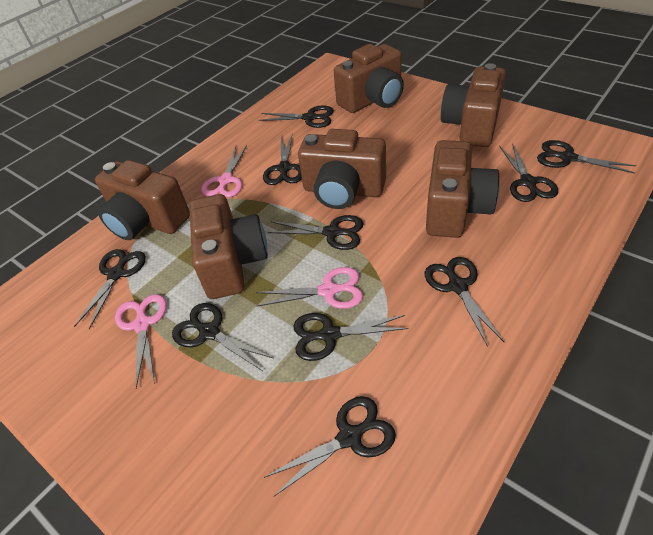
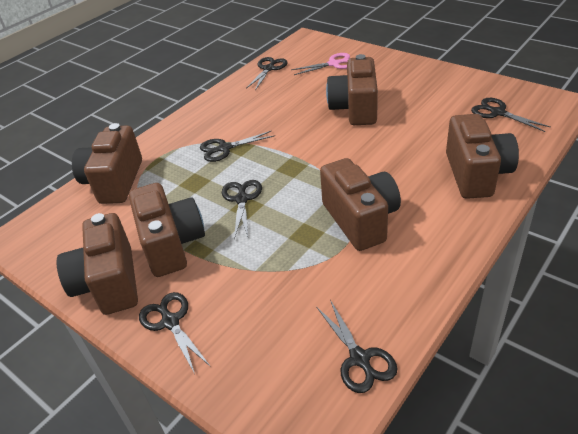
black scissors: [74,249,146,330] [172,303,274,371] [259,105,334,128] [263,135,302,185] [264,396,396,497] [268,215,364,250] [293,313,409,361] [425,257,504,347] [499,143,558,202] [537,140,637,174] = 10 -> [139,292,211,374] [200,131,275,162] [222,180,262,239] [246,57,287,90] [317,300,397,393] [471,98,551,132] = 6
pink scissors: [115,294,167,388] [201,145,247,197] [256,267,363,309] = 3 -> [291,53,350,75] = 1

